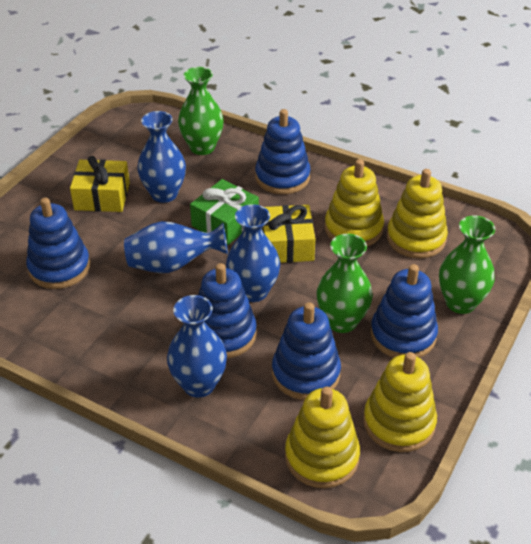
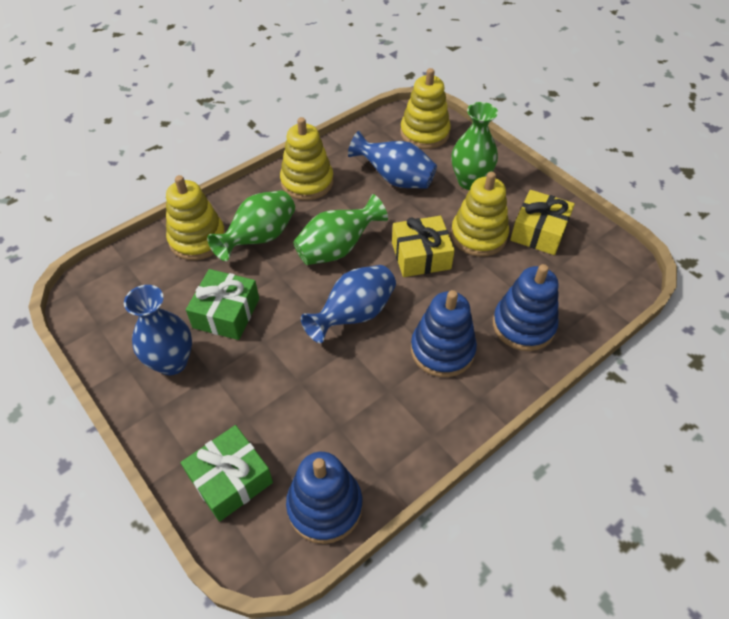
blue stacking toy: [26,197,90,289] [198,263,257,358] [255,109,311,194] [272,302,341,400] [370,264,438,358] = 5 -> [286,452,363,544] [411,290,477,377] [493,264,559,351] = 3
blue vase: [124,221,228,273] [137,111,186,203] [167,295,227,398] [226,204,280,302] = 4 -> [124,285,192,375] [301,265,396,343] [348,131,437,189] = 3
green gift: [190,179,259,245] = 1 -> [181,425,273,522] [186,269,259,340] = 2

